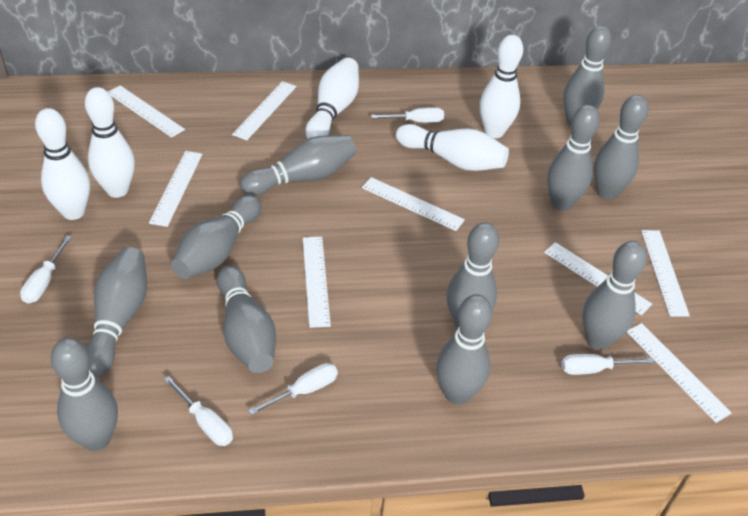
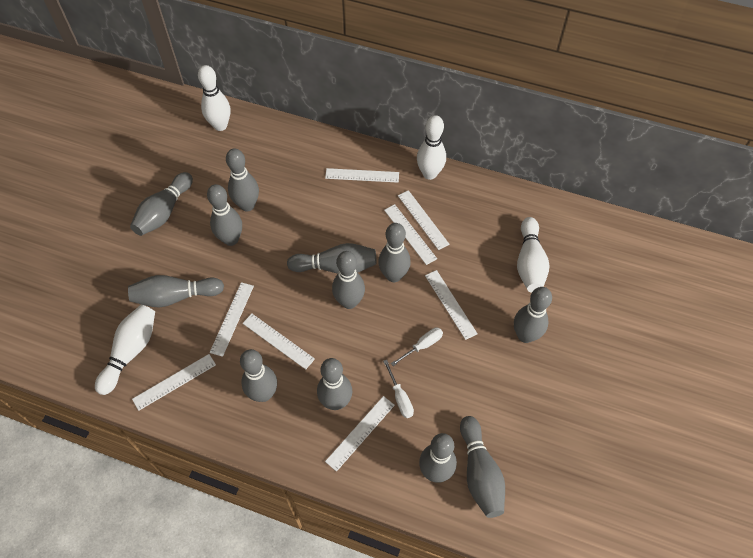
grey bowling pin: [51,338,118,451] [86,247,147,378] [171,195,261,279] [217,265,276,373] [240,135,356,196] [436,294,492,405] [447,223,499,329] [547,105,600,211] [563,26,612,126] [582,241,647,350] [594,95,649,200] = 11 -> [128,275,224,307] [130,172,193,236] [207,184,242,246] [226,148,259,211] [240,349,277,402] [287,243,377,274] [317,358,352,410] [332,251,365,309] [378,223,411,282] [419,433,457,483] [460,416,505,518] [514,287,552,343] = 12
white bowling pin: [35,108,90,220] [85,87,135,198] [305,57,359,139] [396,124,509,171] [480,35,523,138] = 5 -> [95,305,155,395] [198,65,230,131] [417,115,446,180] [517,217,549,293] = 4
white screwdriver: [20,236,72,304] [164,376,233,446] [248,363,338,415] [371,107,444,122] [561,354,655,375] = 5 -> [383,360,414,418] [391,328,443,366] = 2

